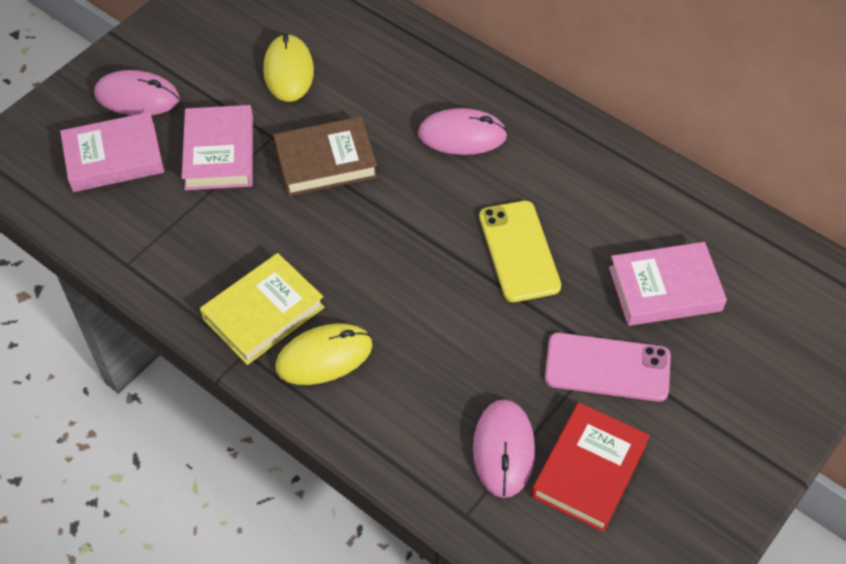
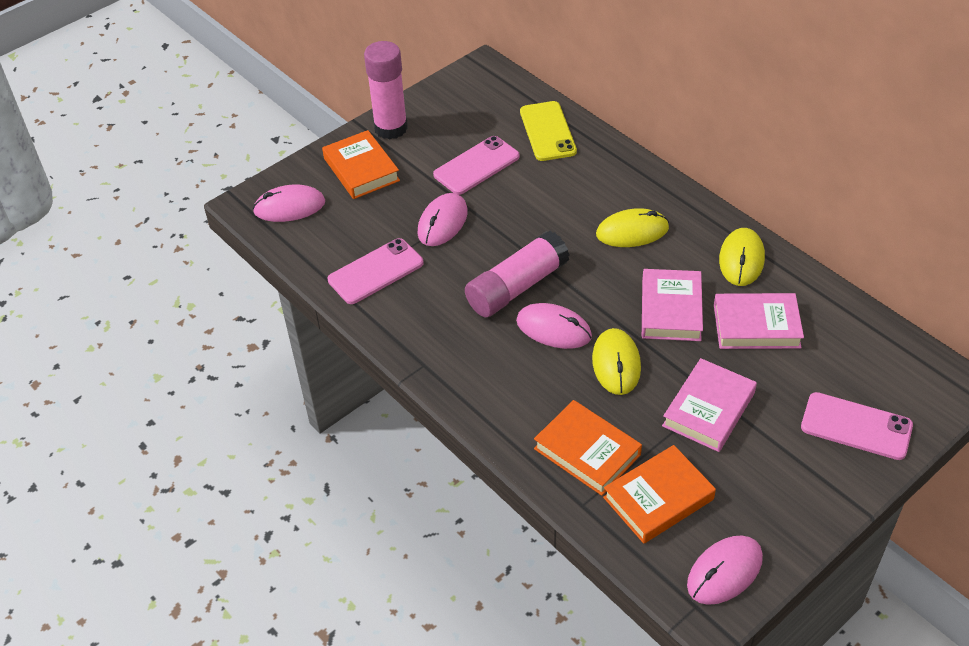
brown book: [273,117,378,196] = 1 -> none = 0
orange book: none = 0 -> [322,130,400,199] [534,400,642,496] [603,445,716,544] = 3
pink glue stick: none = 0 -> [364,41,408,139] [465,231,569,317] = 2
pink mouse: [94,70,179,116] [418,108,508,155] [473,399,535,498] = 3 -> [253,184,325,222] [417,193,468,246] [516,303,592,349] [687,536,763,605] = 4
pink phone: [545,333,671,402] = 1 -> [328,238,424,304] [433,136,520,195] [801,392,913,460] = 3
red book: [531,402,650,532] = 1 -> none = 0
yellow book: [200,253,325,365] = 1 -> none = 0
yellow mouse: [263,34,314,102] [275,323,373,385] = 2 -> [592,328,641,395] [596,208,669,247] [719,228,765,286] = 3

